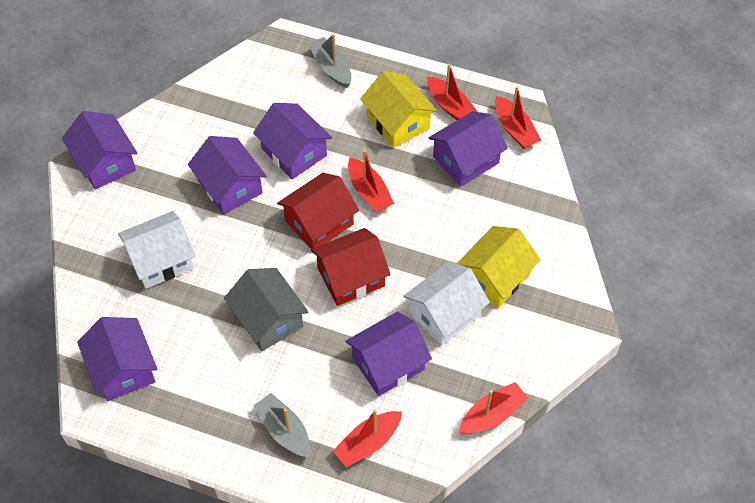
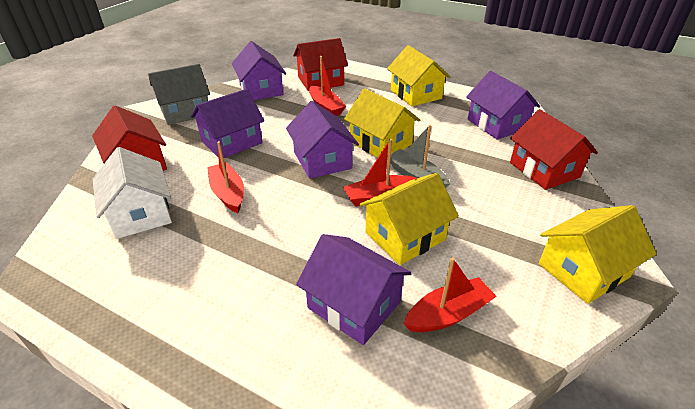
grey boat: [254,393,311,457] [308,34,351,88] = 2 -> [387,125,450,188] = 1
purple house: [62,111,137,190] [77,317,157,401] [188,136,267,215] [253,103,332,179] [346,311,432,396] [429,111,508,187] = 6 -> [191,89,264,158] [232,41,286,100] [286,101,359,179] [296,234,412,345] [466,71,540,140] = 5
red boat: [333,409,402,467] [348,150,394,212] [427,64,478,120] [459,382,528,434] [495,86,541,149] = 5 -> [207,141,244,213] [309,56,346,116] [343,139,417,207] [404,257,497,332] = 4
red house: [277,173,359,249] [311,228,391,306] = 2 -> [92,106,167,171] [293,38,348,91] [510,109,598,190] = 3
white house: [118,211,195,289] [403,262,490,346] = 2 -> [92,147,172,239] = 1
yellow house: [360,71,437,148] [457,226,540,308] = 2 -> [344,88,420,159] [359,173,459,265] [387,45,450,106] [539,205,656,304] = 4

